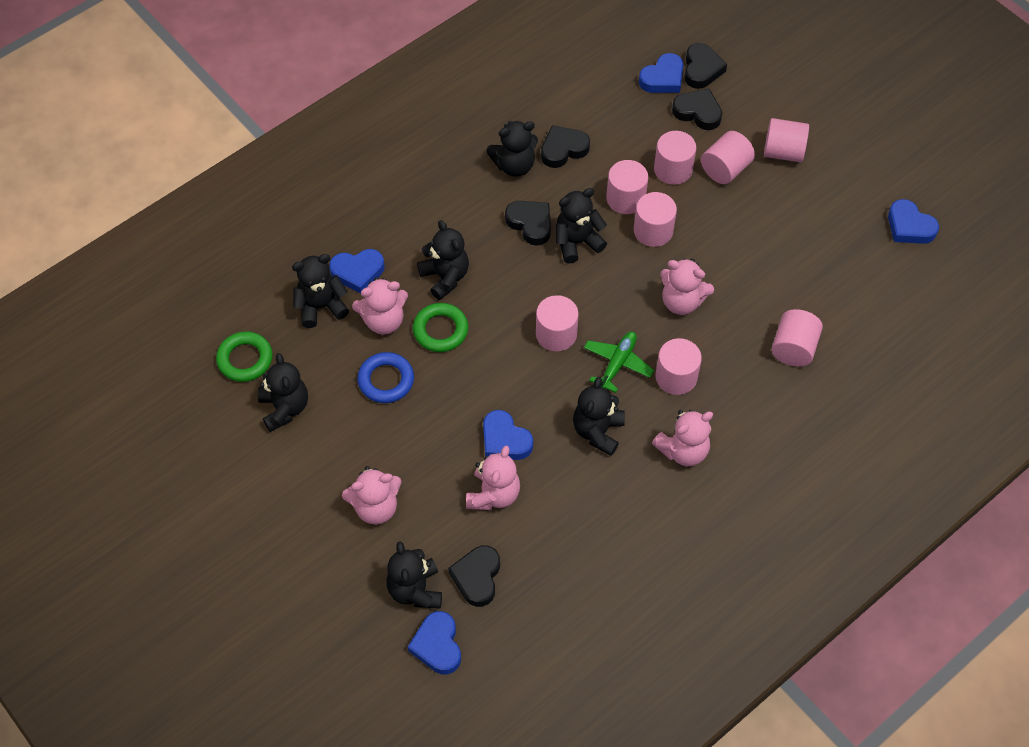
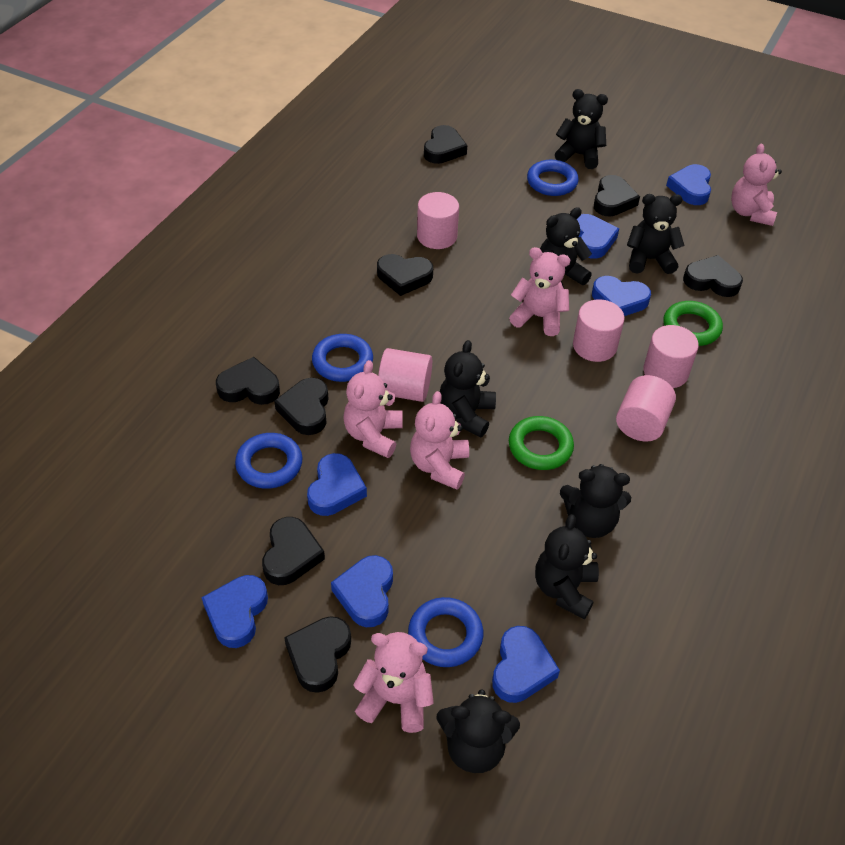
black heart: [448,545,500,607] [505,201,551,246] [541,125,590,168] [672,89,722,130] [684,43,727,89] = 5 -> [216,357,280,405] [262,517,325,585] [274,378,329,435] [284,616,351,693] [377,254,433,296] [424,125,467,164] [594,175,640,217] [683,255,743,297] = 8
blue heart: [329,249,385,294] [408,611,461,674] [483,410,533,460] [639,53,683,93] [888,199,939,244] = 5 -> [201,575,268,648] [307,453,367,516] [331,555,393,627] [492,626,560,703] [577,214,619,259] [592,276,651,316] [666,164,711,205] = 7
blue ring: [357,352,414,403] = 1 -> [235,433,303,489] [312,334,373,382] [408,597,483,667] [527,160,579,196] = 4
green plane: [584,332,654,393] = 1 -> none = 0
pink cylinder: [536,295,579,351] [606,160,648,214] [634,192,677,247] [654,131,696,185] [655,338,702,395] [701,131,755,184] [764,118,809,162] [771,309,823,367] = 8 -> [378,348,432,402] [417,192,459,249] [573,299,625,362] [616,375,676,442] [643,325,699,388] = 5

